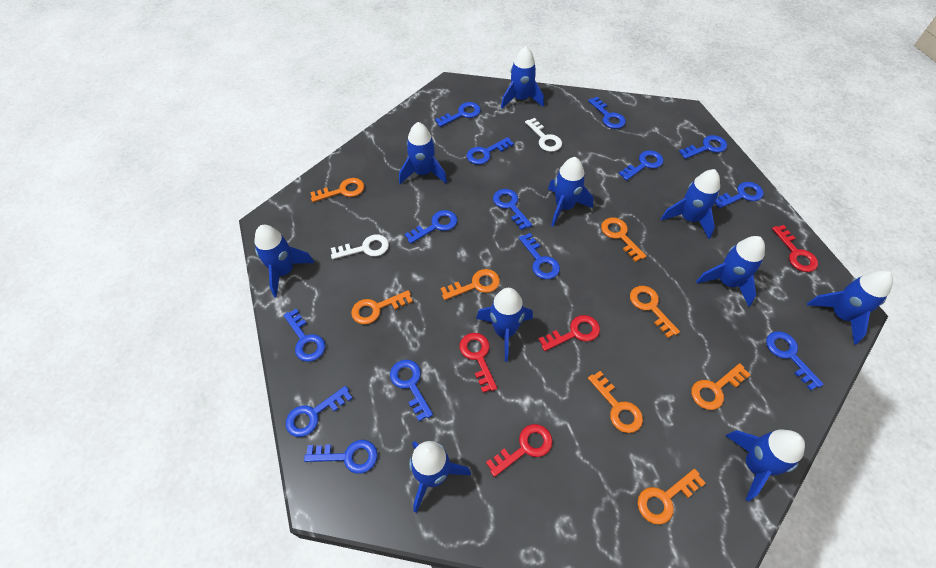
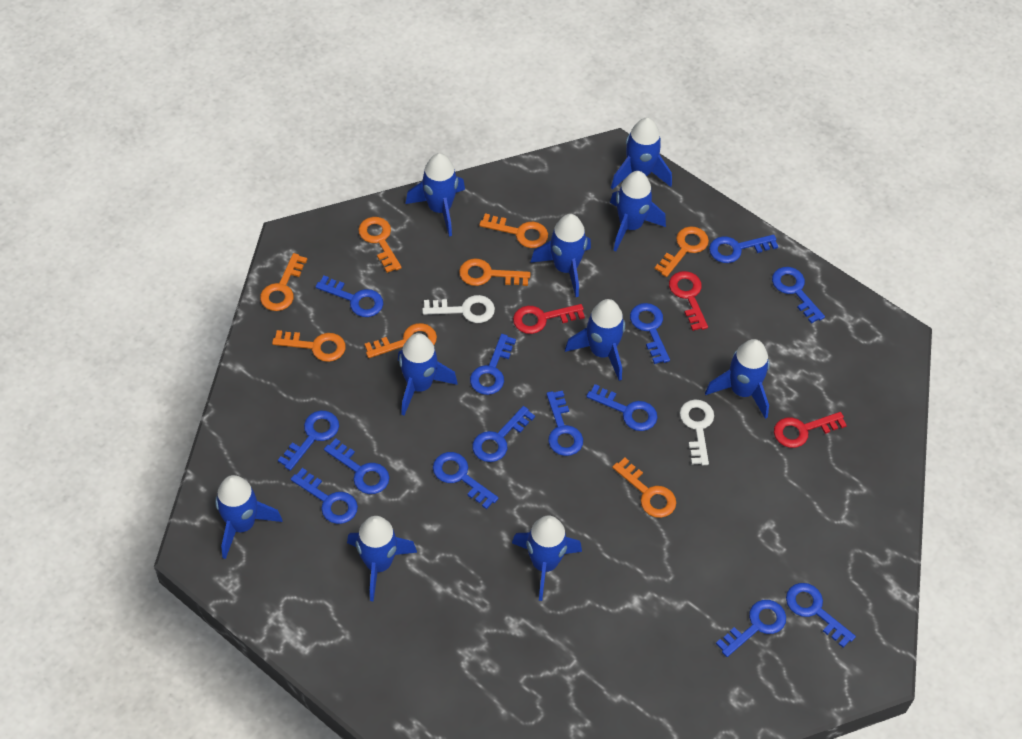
red key: [459,333,497,393] [486,424,553,477] [538,315,600,351] [772,225,818,272] = 4 -> [513,304,585,334] [669,271,708,331] [774,412,847,448] = 3

